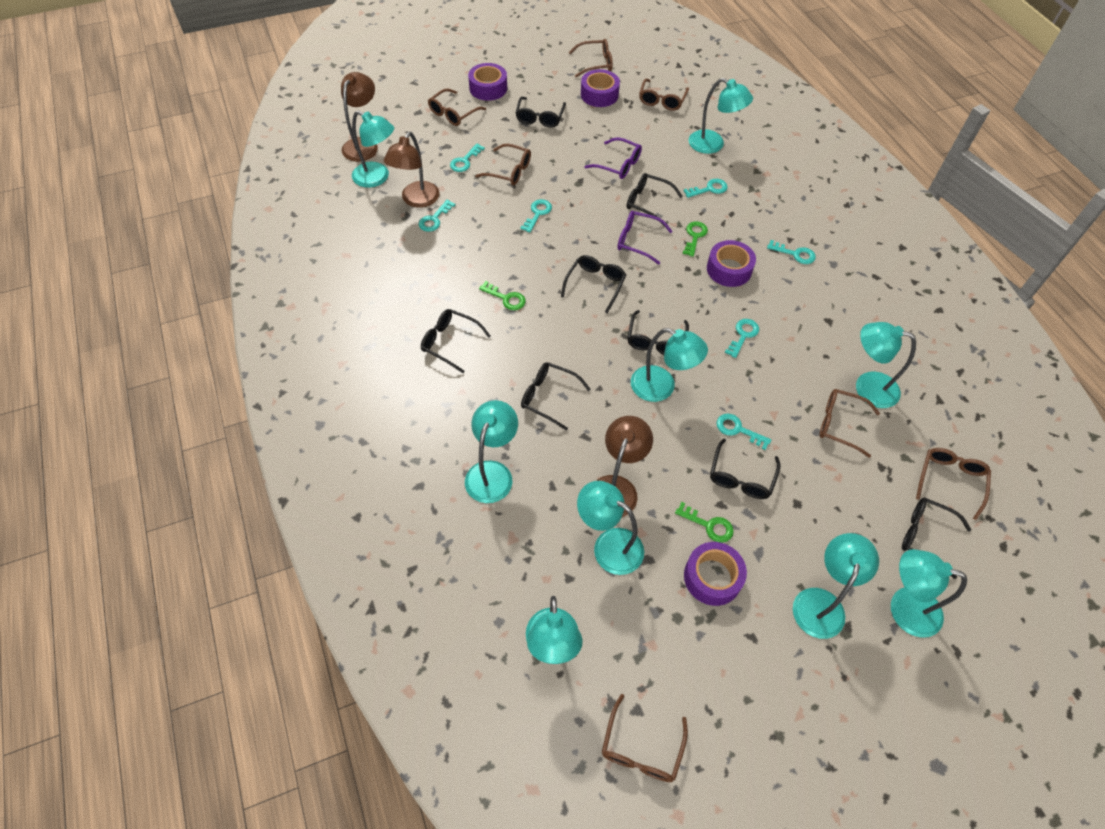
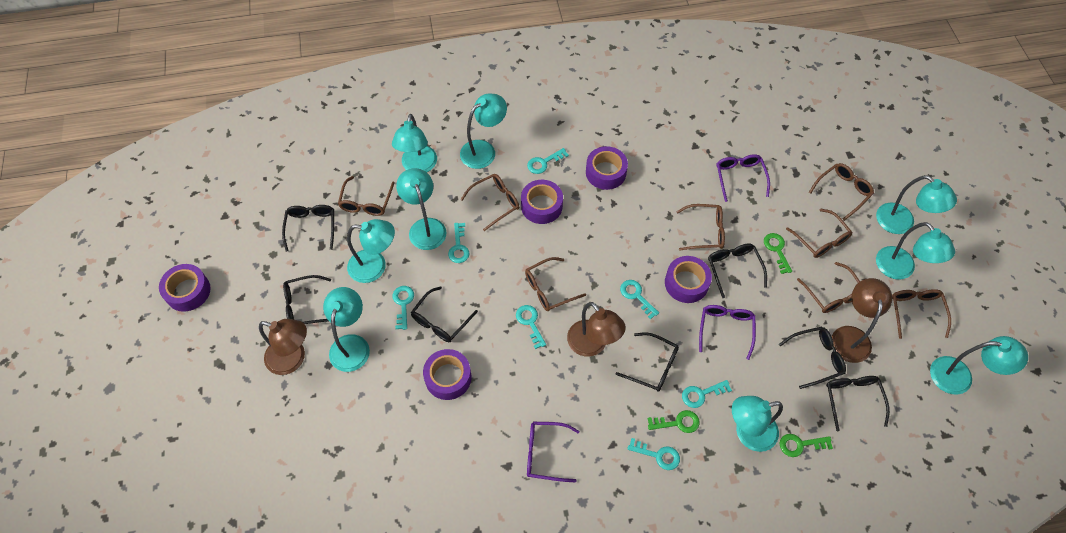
black glasses: [421,309,491,373] [516,97,566,128] [521,362,591,431] [561,255,626,313] [627,173,683,224] [627,310,689,355] [710,438,781,499] [902,497,971,579] = 8 -> [282,205,334,252] [283,275,331,324] [411,286,478,342] [615,332,679,392] [708,244,767,298] [779,327,846,389] [826,376,890,431] = 7
brown glasses: [428,88,486,126] [475,143,531,185] [569,39,613,77] [602,694,688,782] [639,79,689,111] [820,389,880,458] [916,448,991,520] = 7 -> [338,176,395,216] [460,174,519,231] [525,257,586,311] [676,204,725,251] [786,208,853,258] [797,262,860,313] [809,163,874,221] [892,289,951,339] = 8
purple glasses: [584,137,642,179] [617,211,673,265] = 2 -> [527,422,579,482] [699,305,756,360] [717,154,770,202] = 3
purple tape: [468,63,507,101] [581,69,620,107] [684,542,747,606] [707,240,756,287] = 4 -> [159,264,211,312] [423,349,471,400] [521,180,563,224] [586,146,628,190] [665,256,712,303] = 5

